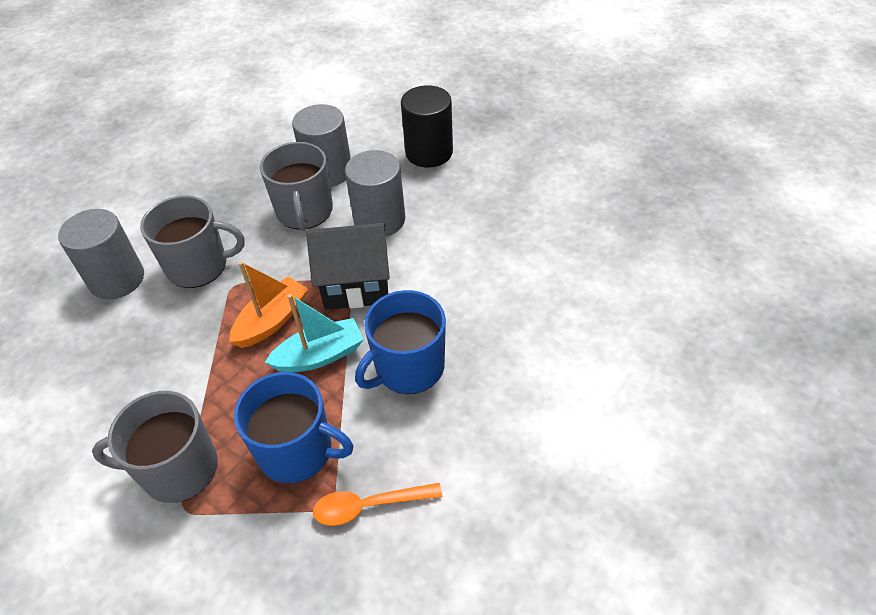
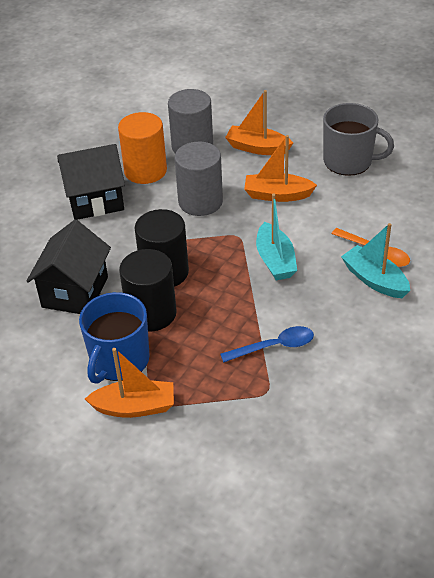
black cylinder: [401,85,453,168] = 1 -> [119,249,177,332] [135,209,189,287] = 2
black house: [306,223,390,310] = 1 -> [27,220,111,314] [57,144,125,220] = 2
blue mug: [234,372,353,483] [355,290,446,394] = 2 -> [79,292,150,384] = 1
blue spoon: none = 0 -> [220,326,314,363] = 1
grey cylinder: [58,209,144,300] [292,104,351,187] [345,150,405,237] = 3 -> [168,89,213,153] [174,142,223,216] = 2
grey mug: [92,391,218,503] [140,196,245,288] [260,142,333,231] = 3 -> [323,103,394,176] = 1
orange boat: [229,261,308,348] = 1 -> [85,348,174,418] [225,90,293,155] [244,135,317,202] = 3
orange cylinder: none = 0 -> [118,112,167,184] = 1
turquoise boat: [264,294,364,372] = 1 -> [256,194,297,280] [341,223,410,298] = 2

